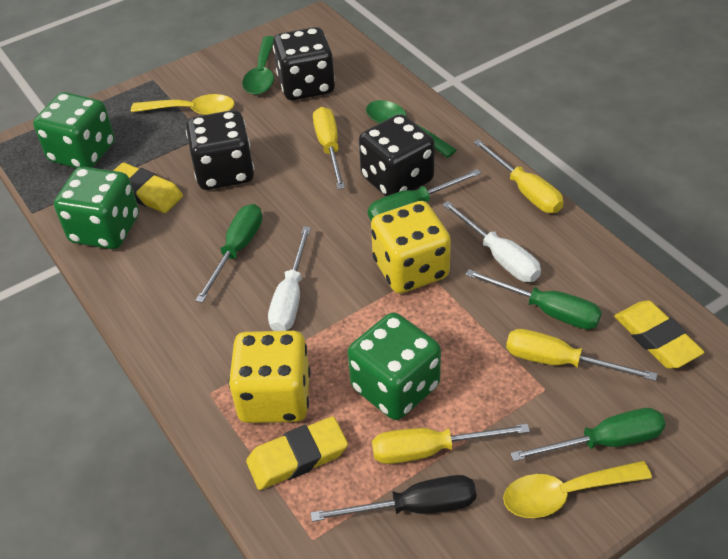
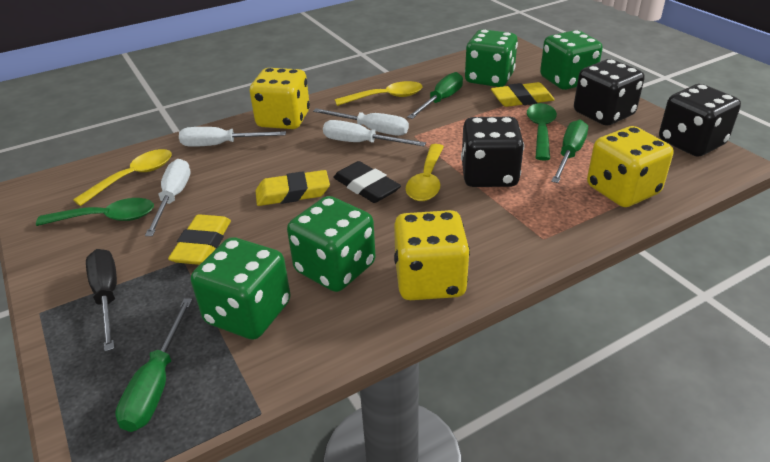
black eraser: none = 0 -> [333,161,401,203] = 1
green dice: [33,92,115,168] [54,167,139,249] [348,312,441,420] = 3 -> [191,237,291,340] [287,196,376,292] [465,29,518,87] [540,30,603,90] = 4
green screwdriver: [195,204,262,303] [368,169,481,221] [466,269,602,329] [510,408,666,461] = 4 -> [115,298,193,432] [407,72,463,119] [551,120,588,183] = 3
white screwdriver: [268,226,311,331] [442,201,541,282] = 2 -> [145,159,190,236] [179,127,286,147] [313,108,409,136] [323,120,426,146] = 4
yellow dice: [229,331,310,423] [371,201,451,293] = 2 -> [250,68,310,129] [394,210,470,300] [587,126,673,207] = 3
yellow screwdriver: [313,107,345,190] [372,424,530,464] [473,139,564,213] [506,329,657,381] = 4 -> none = 0
yellow spoon: [131,94,235,115] [503,461,652,518] = 2 -> [73,149,172,206] [335,81,423,106] [406,144,444,201] = 3

